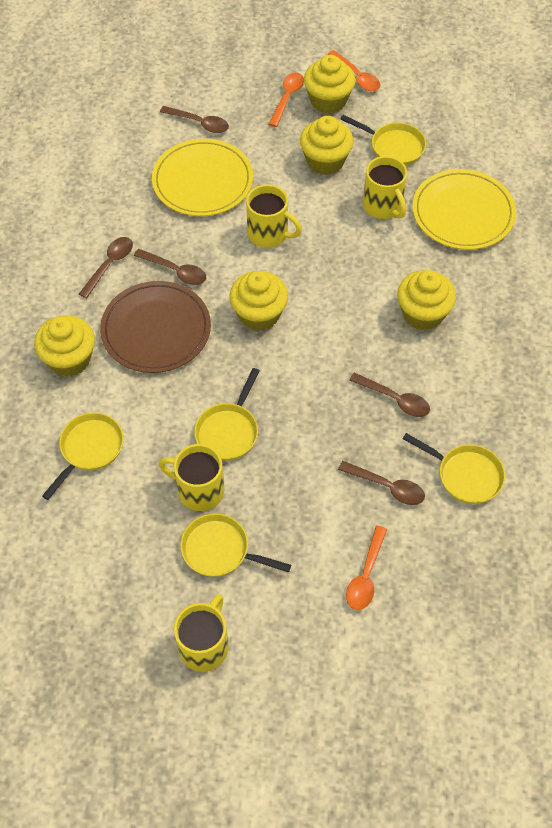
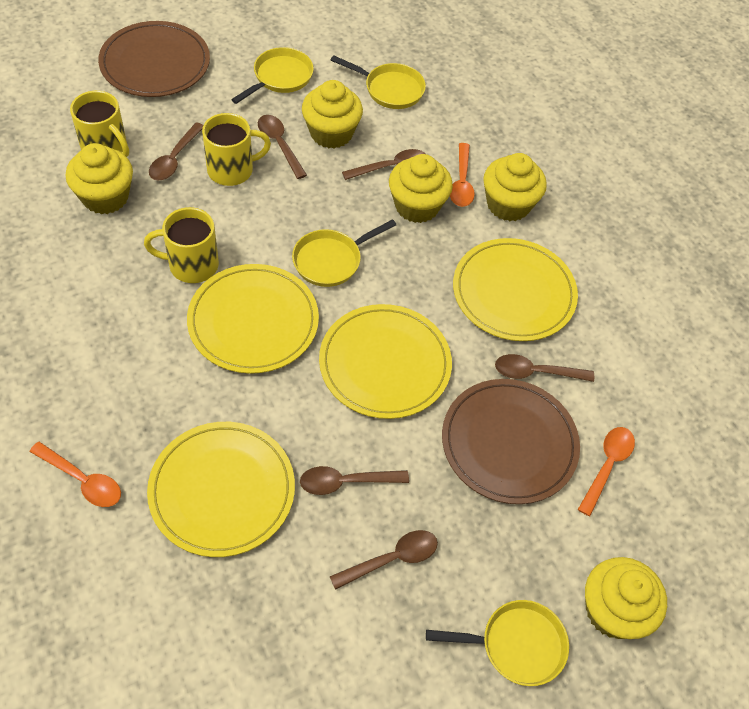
brown plate: [100,281,211,373] = 1 -> [98,21,210,97] [442,379,580,504] = 2
brown spoon: [79,237,133,299] [134,249,206,285] [160,106,229,133] [338,461,425,505] [349,373,430,417] = 5 -> [149,122,203,180] [258,115,307,179] [300,466,409,495] [329,530,438,590] [342,149,425,180] [495,354,594,382] = 6
yellow mug: [159,444,225,511] [174,594,229,672] [246,184,302,248] [363,156,407,219] = 4 -> [70,91,129,157] [144,207,219,283] [202,113,271,186] = 3
yellow pan: [42,412,124,500] [180,513,291,577] [194,368,259,461] [340,115,426,166] [403,433,505,504] = 5 -> [231,47,314,104] [292,219,396,287] [331,55,426,109] [426,600,569,686] = 4
yellow plate: [152,139,253,216] [412,169,516,250] = 2 -> [147,422,295,557] [187,264,319,374] [319,304,452,419] [453,238,578,341] = 4

